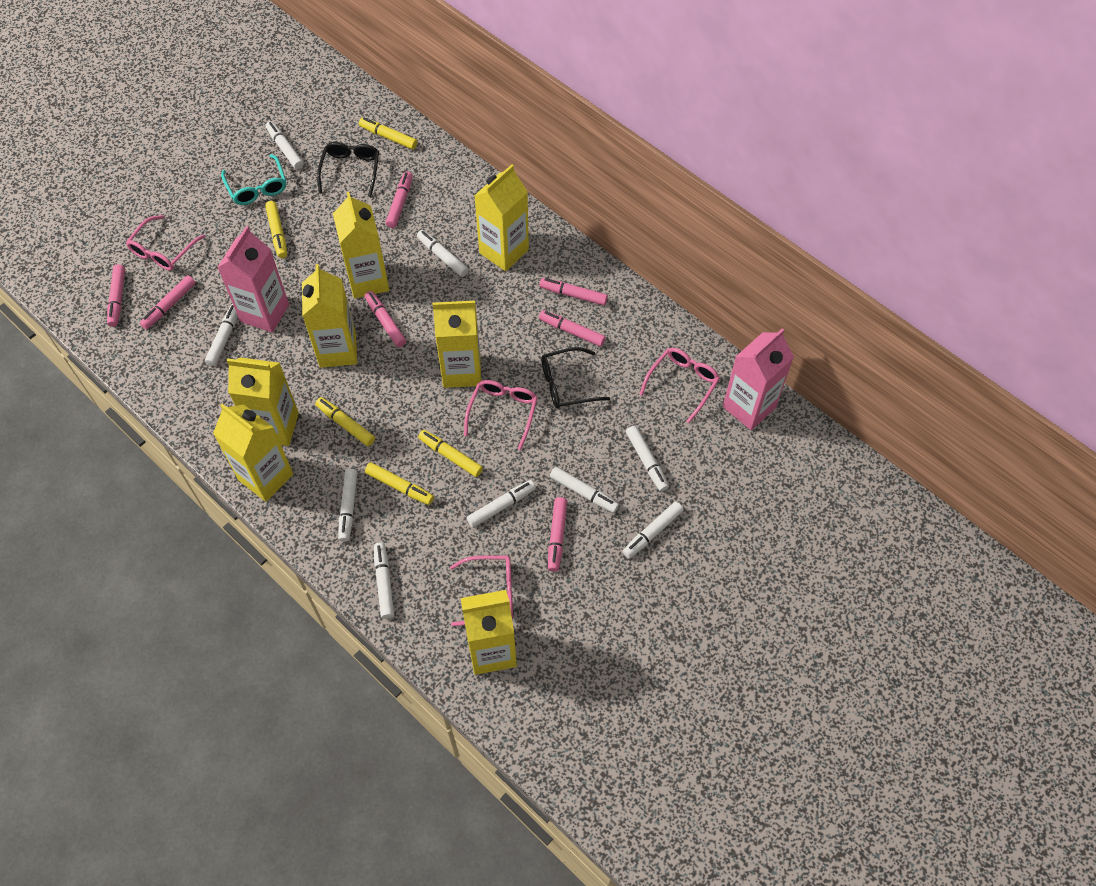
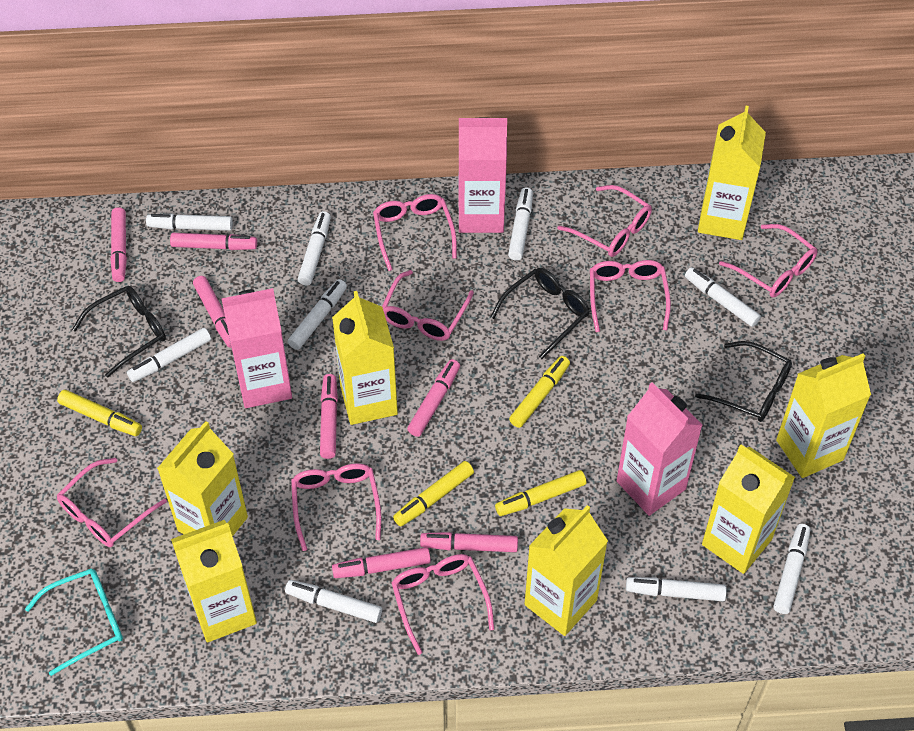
black glasses: [317,142,379,197] [541,347,610,409] = 2 -> [72,286,166,378] [490,268,590,359] [695,341,792,422] = 3
pink carton: [217,226,289,333] [723,328,794,430] = 2 -> [221,288,292,408] [459,118,507,233] [617,382,703,516] = 3
pink glasses: [126,215,205,271] [450,555,513,626] [464,380,538,450] [639,348,720,423] = 4 -> [57,458,167,547] [291,463,381,551] [373,194,457,271] [382,270,474,341] [392,554,494,655] [558,185,652,257] [590,260,671,332] [719,224,817,298] = 8
yellow marker: [265,201,287,258] [315,397,375,446] [359,118,417,150] [365,463,434,505] [418,430,483,477] = 5 -> [57,390,142,436] [393,461,474,526] [495,470,587,516] [509,356,570,428] = 4

